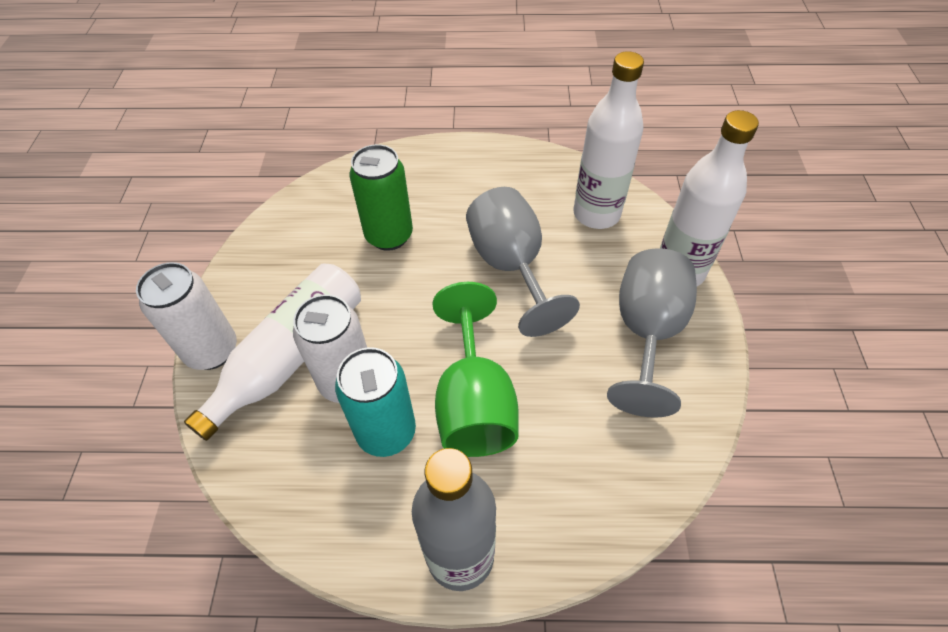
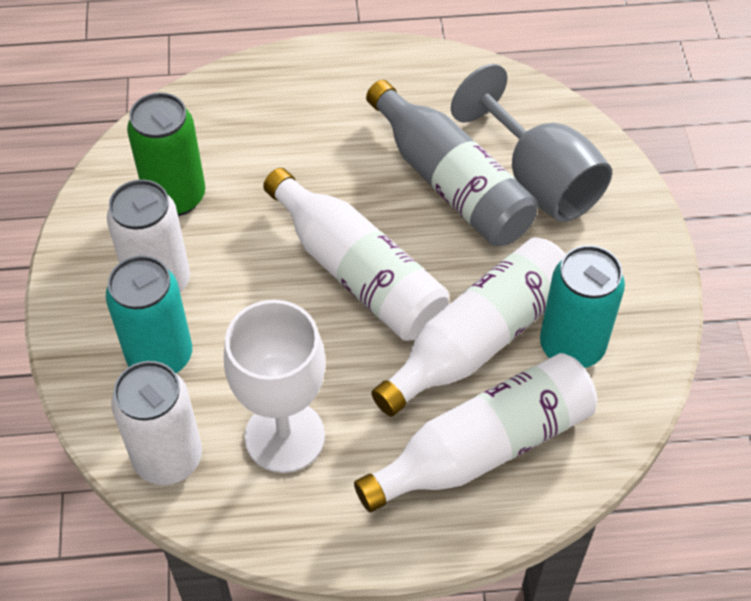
green goblet: [433,282,519,457] = 1 -> none = 0
grey goblet: [466,187,580,337] [607,248,697,418] = 2 -> [451,64,612,222] = 1
turquoise can: [335,347,416,457] = 1 -> [106,255,192,373] [540,245,625,368] = 2
white goblet: none = 0 -> [224,300,326,473] = 1

